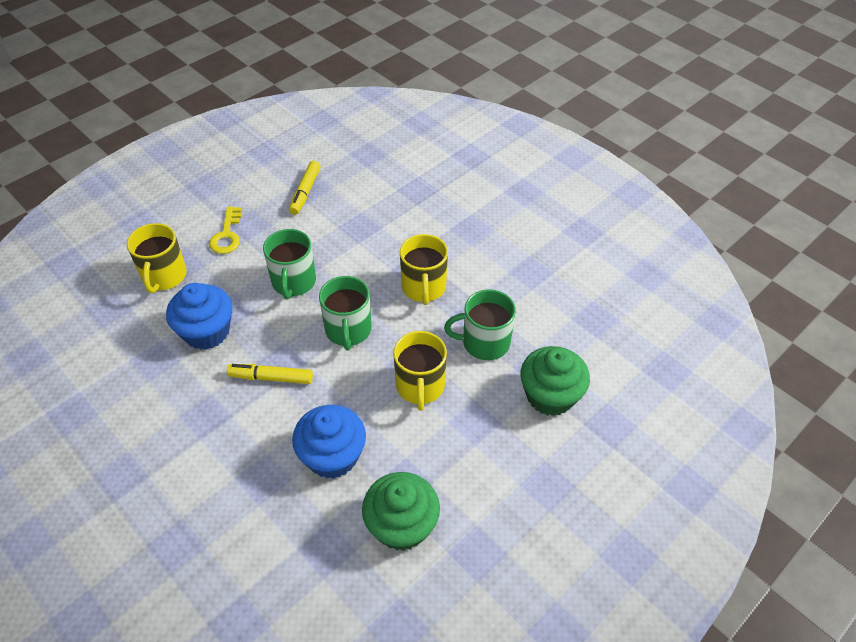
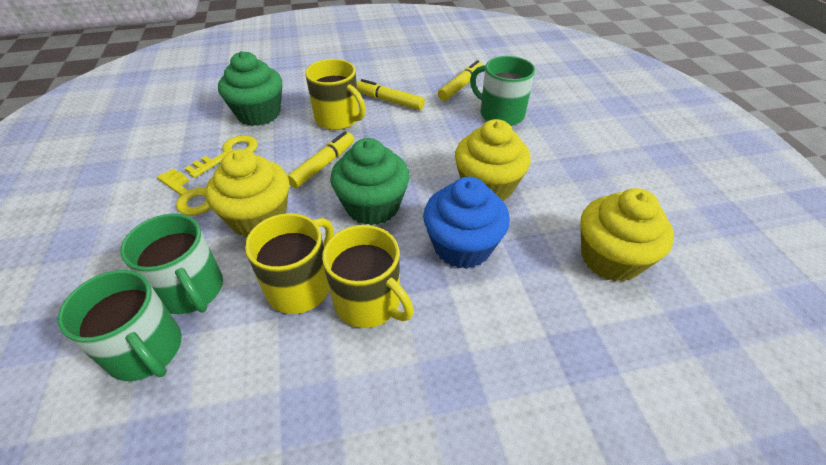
blue cupcake: [166,283,232,350] [292,405,366,479] = 2 -> [423,177,510,269] = 1
yellow cupcake: none = 0 -> [205,149,289,237] [455,119,531,201] [580,188,674,282] = 3
yellow key: [209,207,241,254] = 1 -> [157,168,211,216] [185,135,258,178] = 2
yellow marker: [227,364,313,384] [289,161,321,215] = 2 -> [287,131,354,188] [357,79,425,110] [438,60,483,101] = 3

